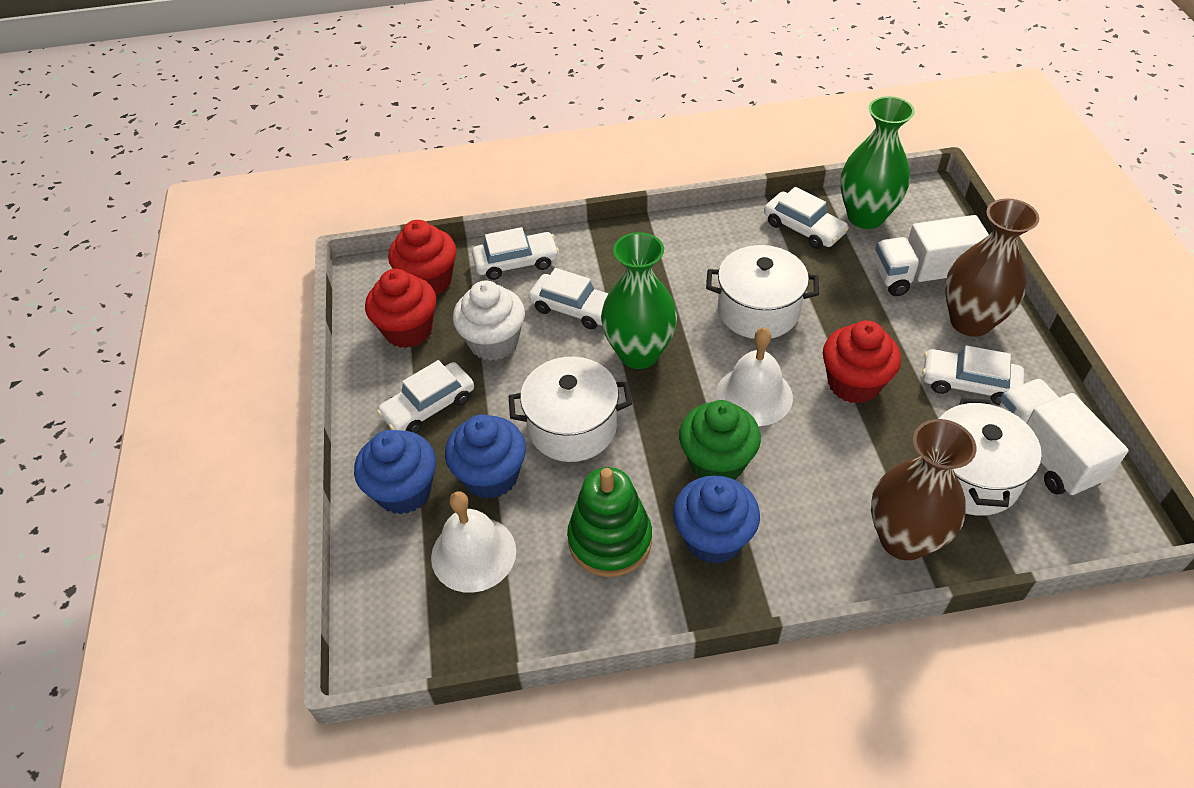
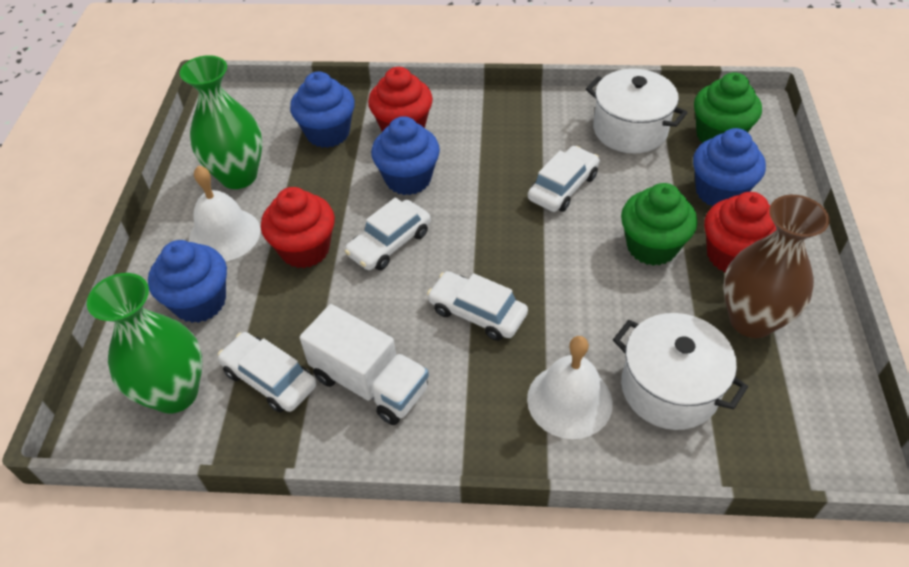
blue cupcake: [354,430,436,515] [445,414,526,499] [673,475,760,564] = 3 -> [148,240,227,323] [290,71,355,148] [371,116,440,195] [693,128,766,207] = 4
brown vase: [871,419,976,561] [945,198,1039,337] = 2 -> [723,195,830,338] = 1
green cupcake: [679,400,761,480] = 1 -> [621,183,697,266] [694,72,762,143] = 2
green stacking toy: [567,467,652,577] = 1 -> none = 0
white car: [377,360,474,434] [472,227,559,280] [529,268,609,329] [764,187,849,249] [922,345,1024,405] = 5 -> [218,332,316,412] [345,197,431,270] [427,271,528,341] [528,146,600,212] = 4
white cupcake: [453,281,525,361] = 1 -> none = 0
white pot: [508,357,632,462] [706,245,819,339] [938,398,1042,516] = 3 -> [586,69,687,153] [613,313,748,430] = 2
white truck: [874,215,989,296] [999,378,1129,497] = 2 -> [300,304,429,425] = 1

